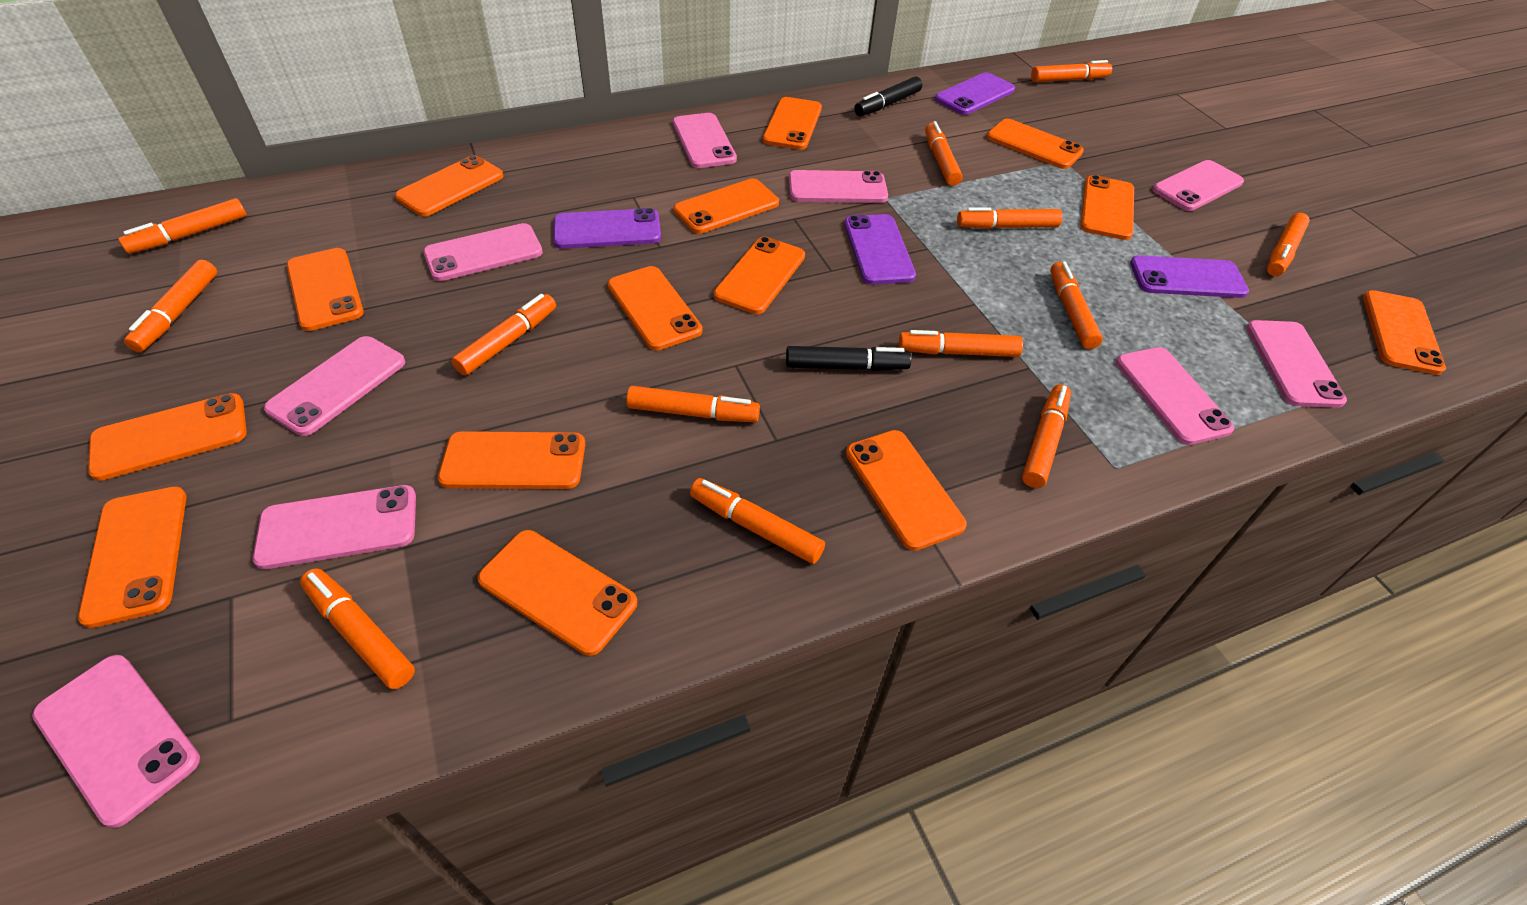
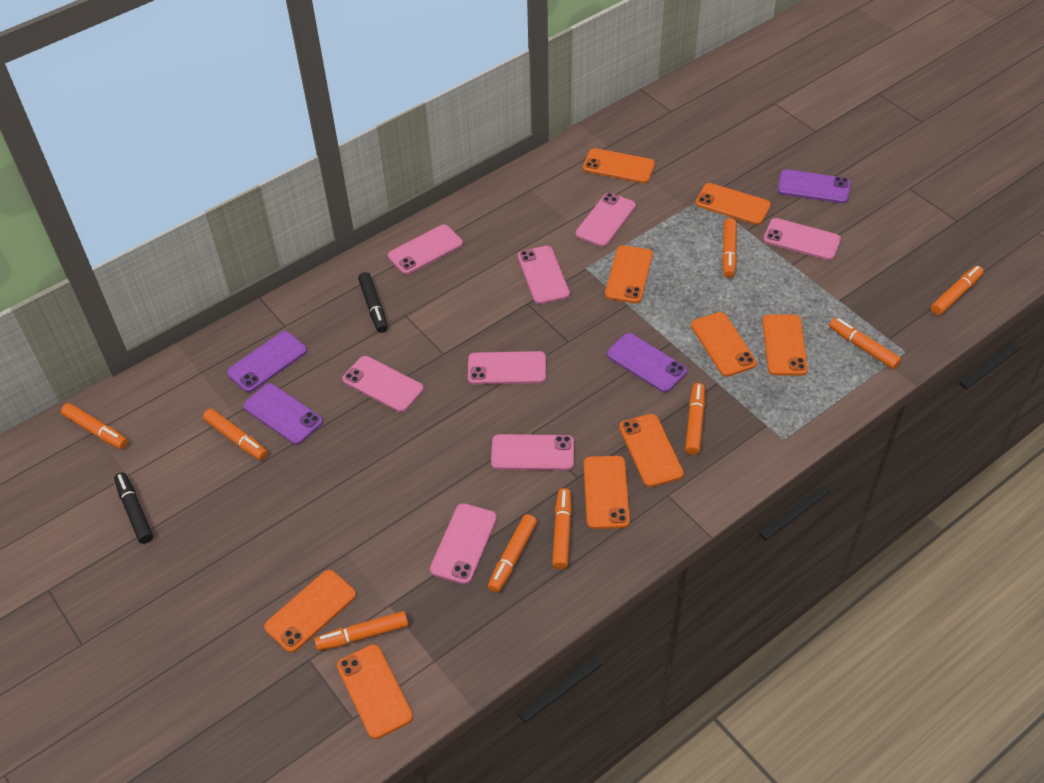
orange marker: [118,198,247,254] [124,260,217,352] [300,568,415,689] [451,294,556,376] [626,386,760,422] [690,478,825,564] [898,330,1023,357] [925,121,963,186] [957,207,1062,229] [1022,384,1071,488] [1031,60,1112,82] [1050,262,1103,349] [1267,213,1310,276] = 13 -> [61,403,128,449] [203,409,268,460] [314,611,408,651] [488,514,537,593] [552,488,572,570] [685,383,705,455] [722,218,737,278] [829,318,901,369] [931,266,984,315] = 9
orange phone: [78,486,187,628] [88,393,247,481] [286,248,364,331] [395,155,504,216] [438,431,585,489] [478,530,637,656] [608,266,702,351] [673,178,779,234] [714,236,805,314] [763,97,822,150] [846,430,967,551] [987,119,1084,169] [1080,175,1134,240] [1363,290,1446,375] = 14 -> [264,570,356,653] [337,644,413,739] [583,148,655,183] [584,456,630,529] [605,245,653,303] [619,414,684,487] [691,312,757,377] [695,183,771,225] [762,314,808,376] = 9
pink phone: [32,655,200,828] [252,485,416,569] [264,336,405,436] [423,223,543,281] [673,113,737,168] [788,170,888,203] [1116,347,1234,445] [1152,160,1244,211] [1246,320,1347,408] = 9 -> [342,356,424,412] [388,225,463,275] [430,503,497,585] [468,351,546,385] [491,434,574,471] [518,246,570,304] [575,193,636,247] [763,218,841,260] = 8

